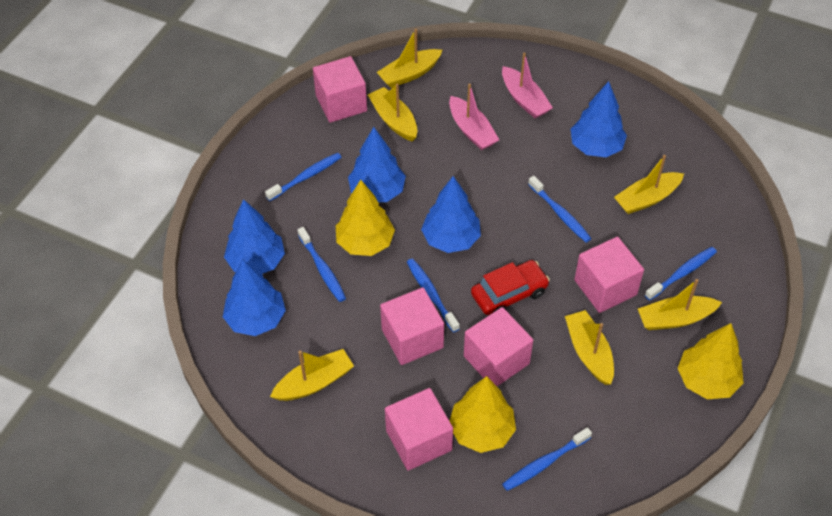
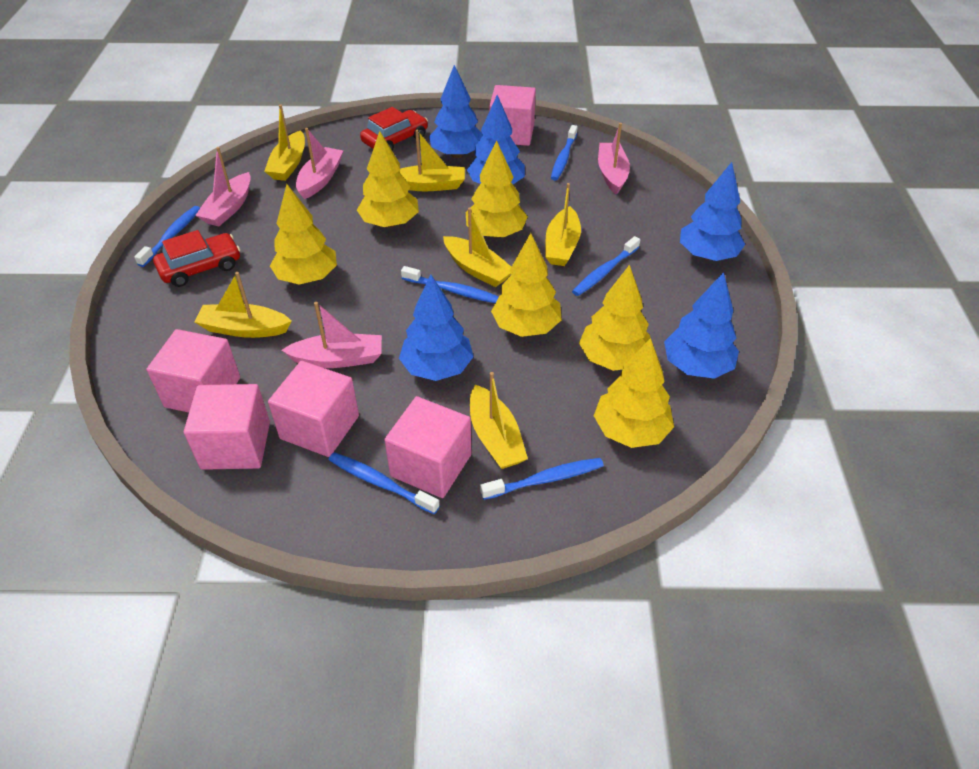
pink boat: [449,84,499,150] [502,53,553,118] = 2 -> [195,147,251,226] [282,302,382,368] [296,128,343,199] [598,123,630,195] = 4
red car: [471,260,550,315] = 1 -> [153,230,240,287] [360,107,428,151] = 2
yellow tree: [336,180,395,256] [450,376,516,453] [677,323,744,399] = 3 -> [270,184,337,285] [357,131,419,228] [466,140,528,238] [491,233,562,337] [579,265,650,371] [594,338,674,448] = 6

